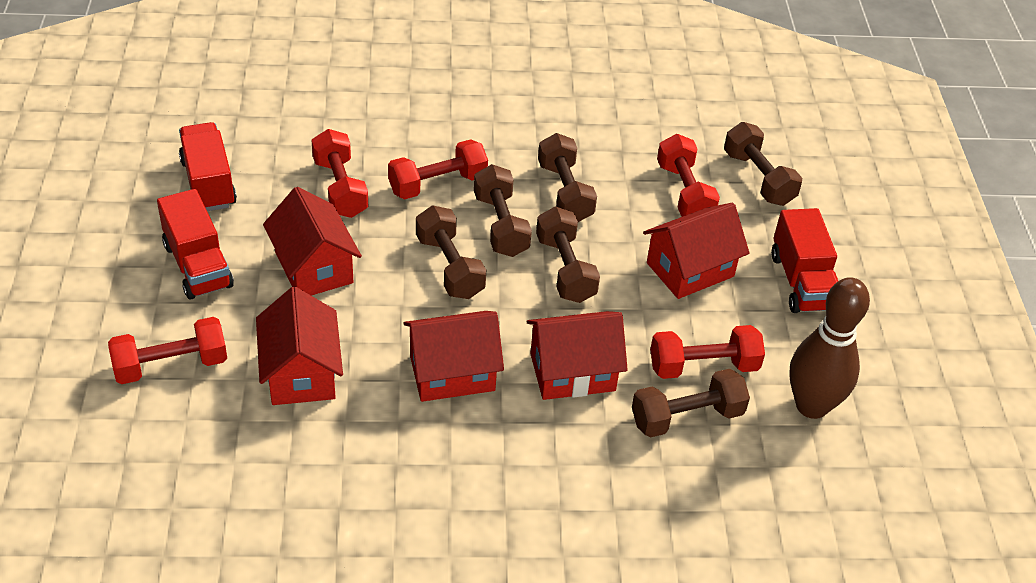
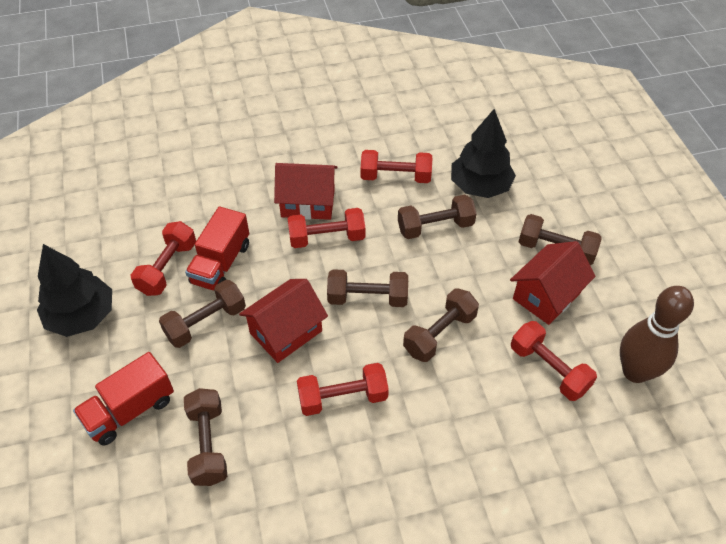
black tree: none = 0 -> [37,244,112,337] [451,109,516,198] = 2
red house: [256,287,343,405] [263,187,362,296] [404,311,504,402] [526,311,628,400] [643,203,749,299] = 5 -> [239,279,328,363] [274,163,338,220] [510,241,596,325] = 3
red truck: [157,189,234,300] [179,122,237,211] [771,208,838,313] = 3 -> [73,352,174,445] [185,207,249,290] = 2

